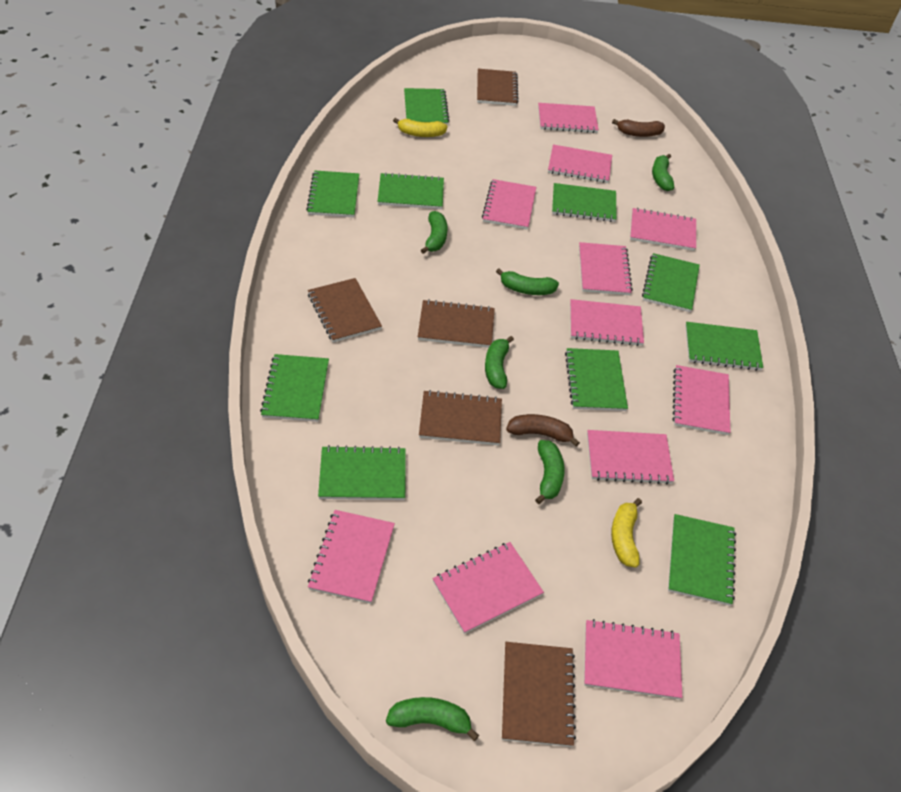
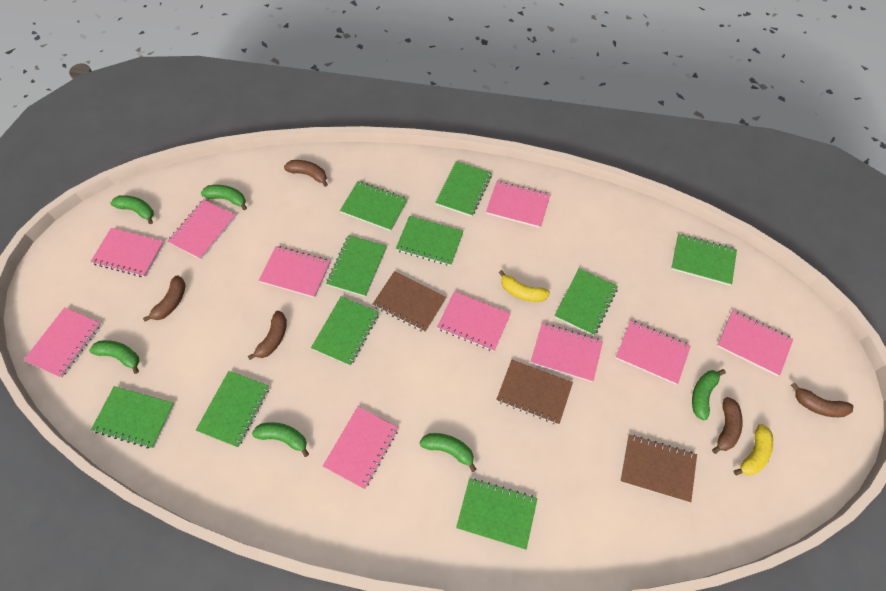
brown banana: [506,414,580,447] [612,119,665,137] = 2 -> [143,275,186,322] [248,311,287,360] [284,160,328,187] [712,397,743,454] [791,383,853,417] = 5
brown notebook: [308,278,382,342] [418,299,495,348] [419,390,502,445] [477,69,519,106] [502,642,576,747] = 5 -> [372,271,446,332] [496,360,573,425] [620,435,697,502] = 3
pink notebook: [308,510,395,604] [432,542,544,634] [482,179,536,230] [538,103,599,133] [548,145,612,183] [570,299,644,346] [579,242,633,295] [584,619,682,699] [587,430,674,484] [630,208,696,251] [672,365,730,435] = 11 -> [24,307,101,378] [90,228,164,277] [167,199,236,259] [259,246,330,298] [323,407,398,489] [437,291,511,351] [486,181,550,228] [531,323,603,382] [616,320,691,384] [717,311,793,376] = 10

